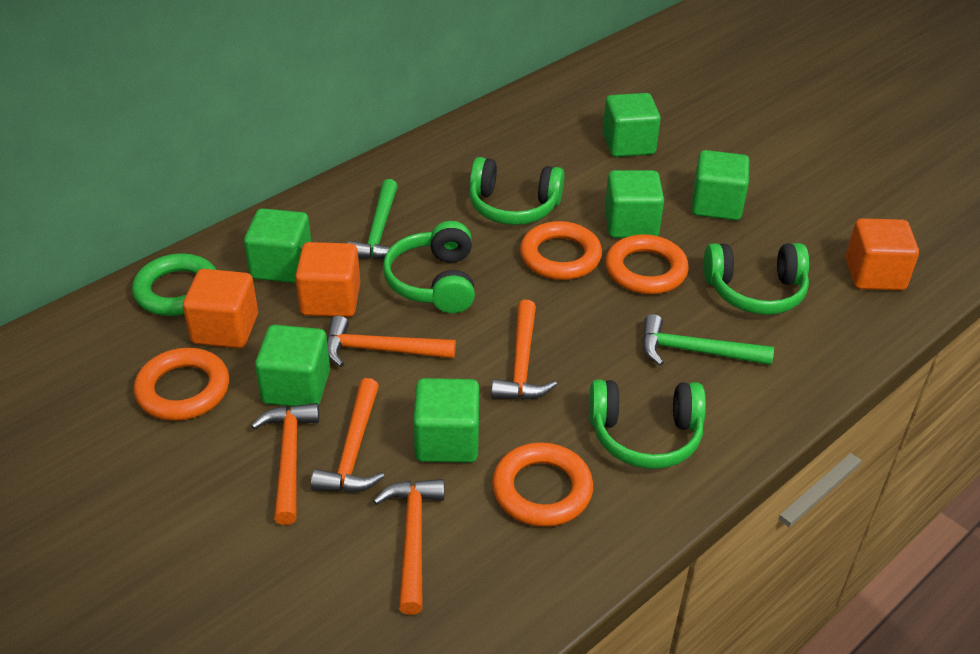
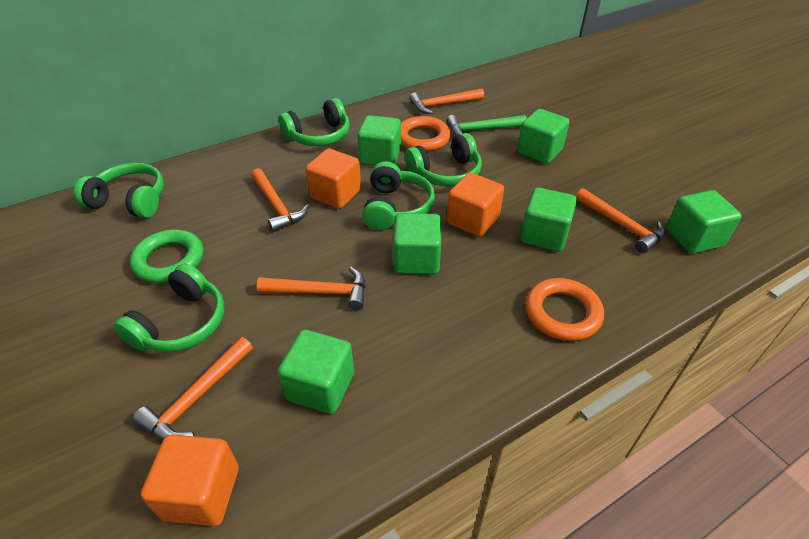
green hammer: [348,179,398,260] [642,314,774,366] = 2 -> [447,115,527,136] = 1
green headphones: [383,221,475,313] [469,157,565,225] [589,379,706,469] [703,243,809,315] = 4 -> [74,163,164,218] [114,264,225,352] [279,98,350,146] [362,161,435,230] [405,133,482,187] = 5
orange ring: [134,348,229,421] [492,442,593,527] [520,221,602,280] [605,234,689,294] = 4 -> [401,116,451,152] [525,278,604,341] = 2

